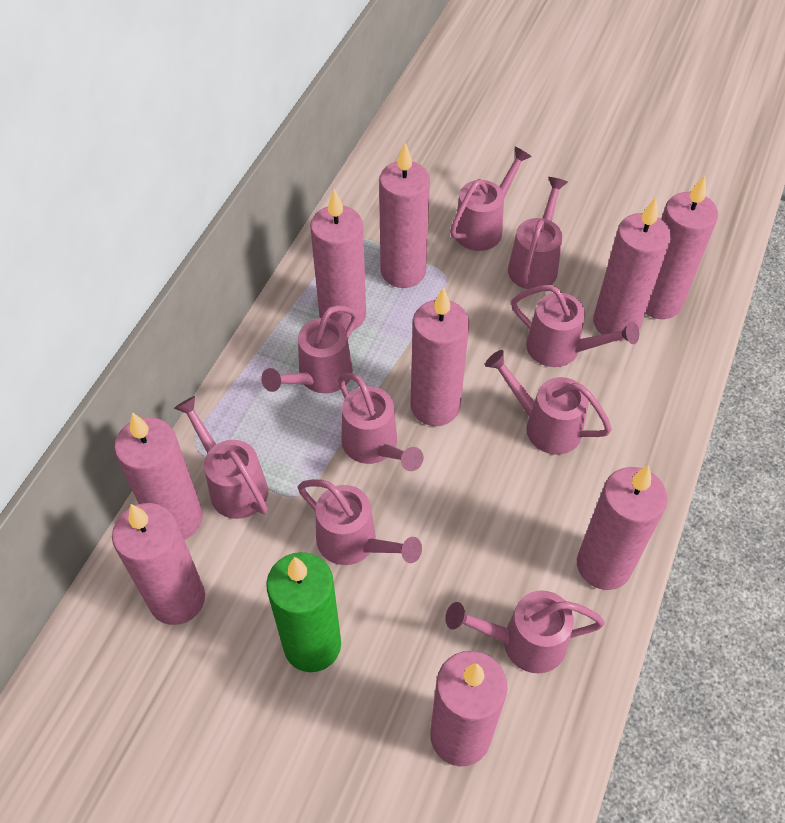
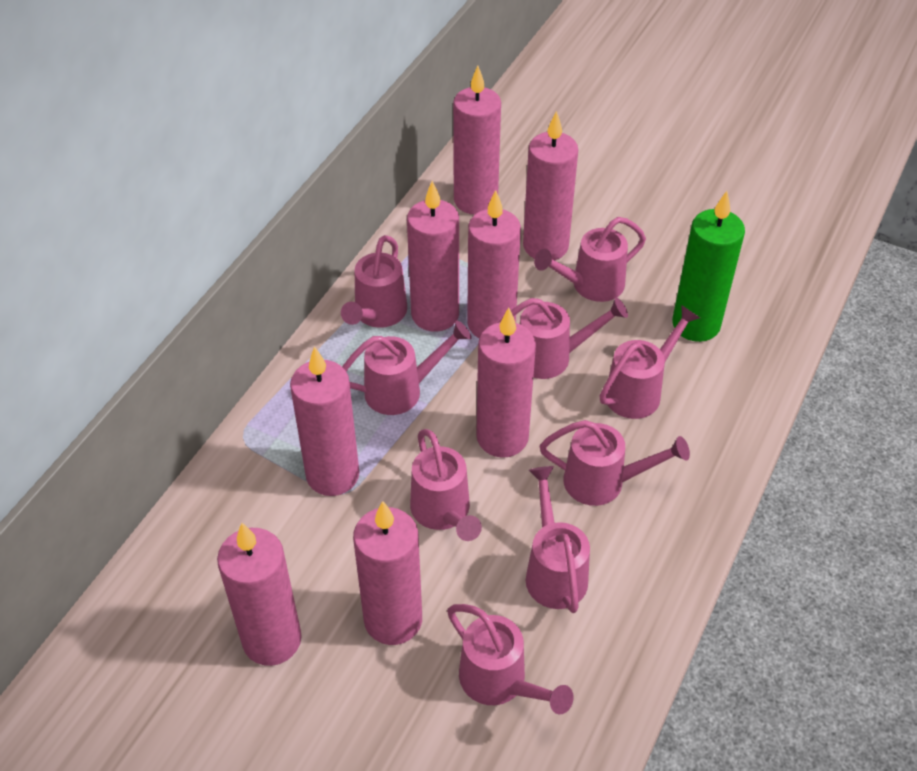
pink candle: [112,503,205,625] [114,412,203,540] [310,189,366,330] [379,143,430,288] [410,287,469,426] [430,651,507,766] [577,465,668,590] [593,197,671,341] [645,175,718,319] = 9 -> [217,523,301,666] [290,347,359,496] [353,501,422,645] [407,181,459,332] [453,66,501,215] [467,190,521,338] [476,308,536,458] [523,111,578,260] = 8

